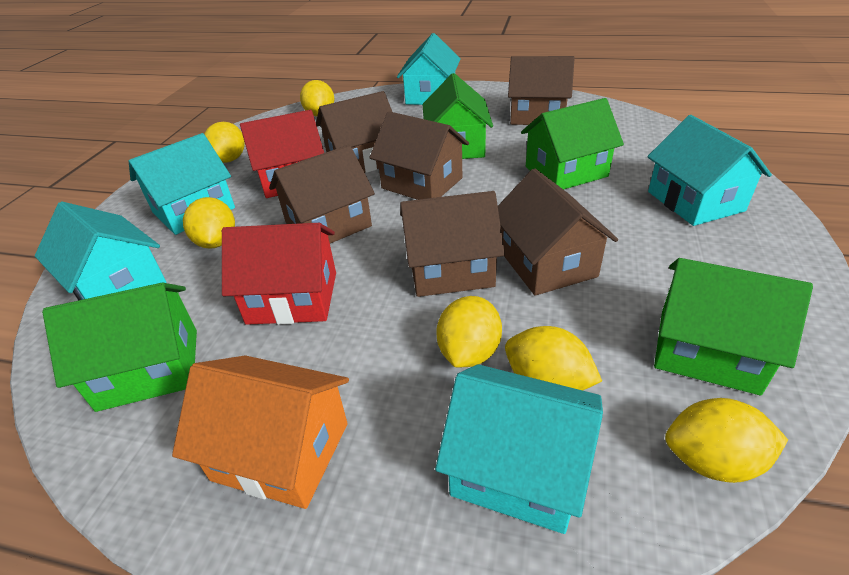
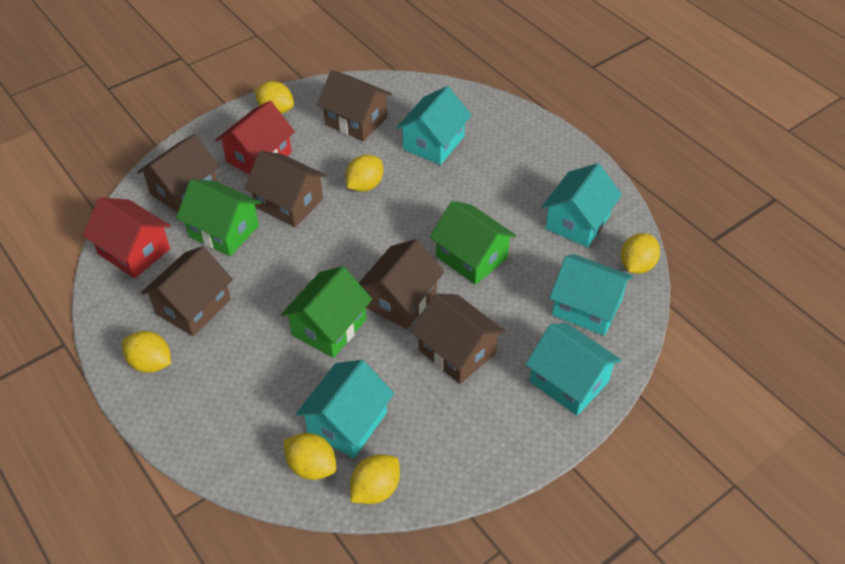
green house: [42,283,197,412] [422,73,493,159] [521,98,624,190] [654,258,813,396] = 4 -> [176,179,261,256] [281,266,372,358] [430,201,517,285] = 3
orange house: [172,355,349,509] = 1 -> none = 0

